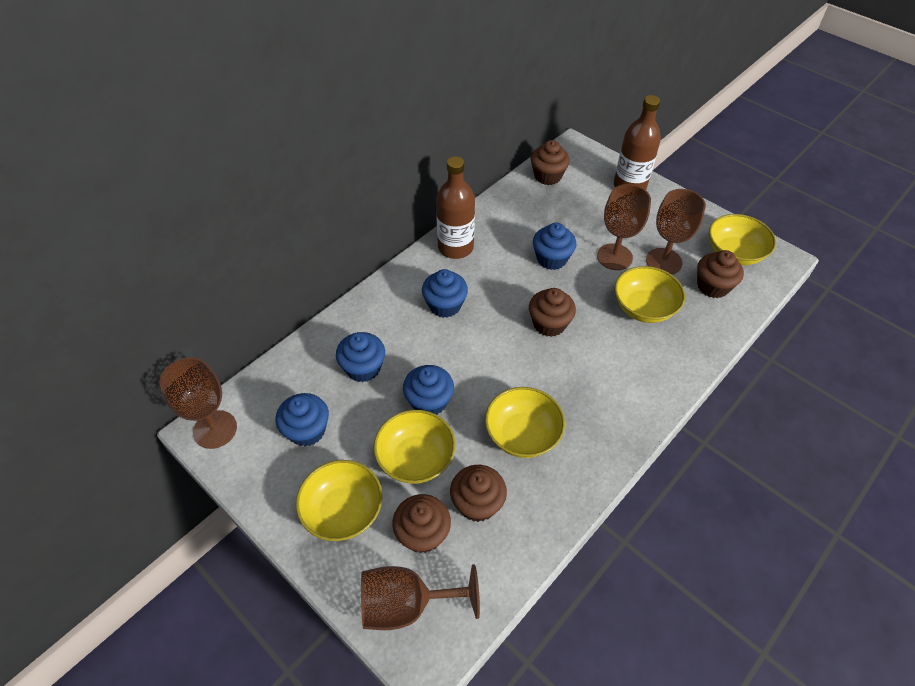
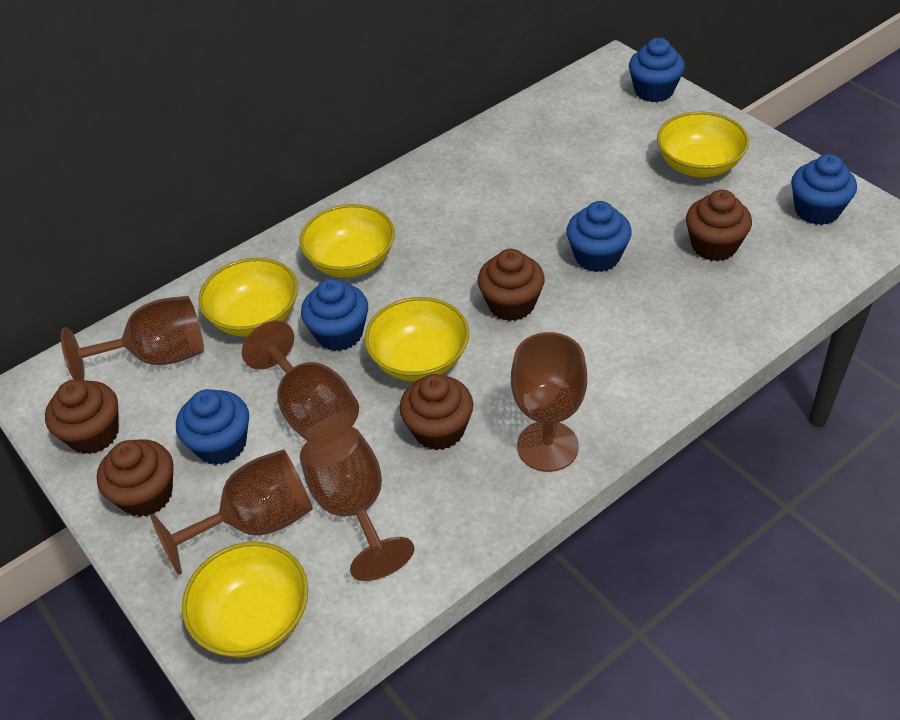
brown bottle: [436,156,475,259] [614,95,661,190] = 2 -> none = 0
brown goblet: [159,357,237,449] [361,564,480,630] [597,184,651,270] [646,189,706,274] = 4 -> [61,296,204,380] [150,449,313,575] [242,320,359,441] [300,426,414,581] [511,332,587,472] = 5

